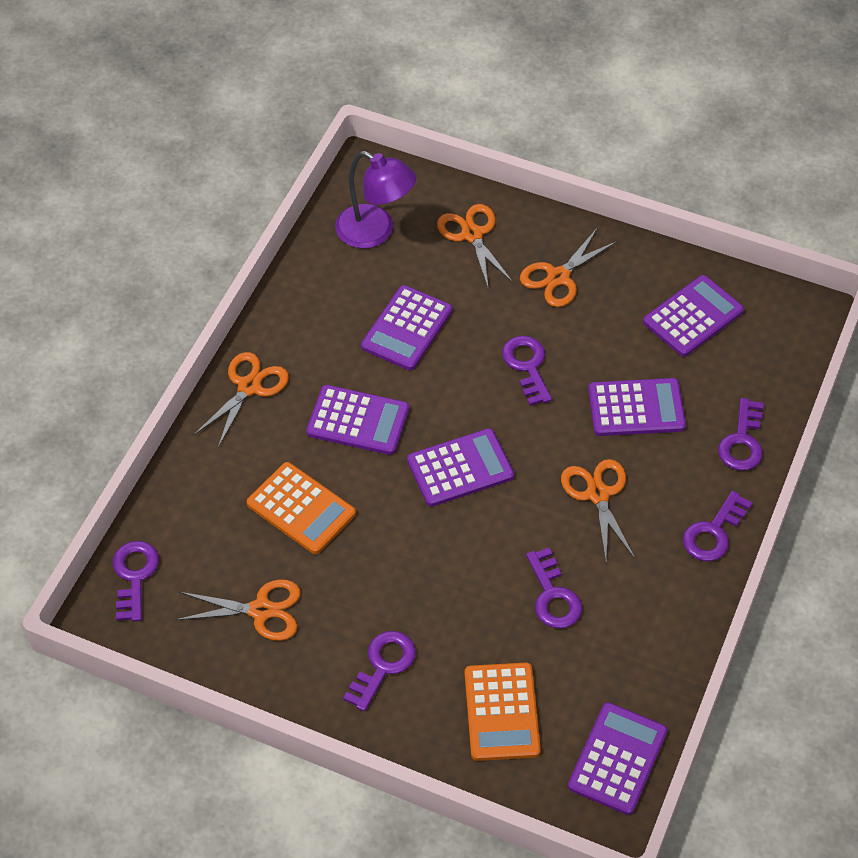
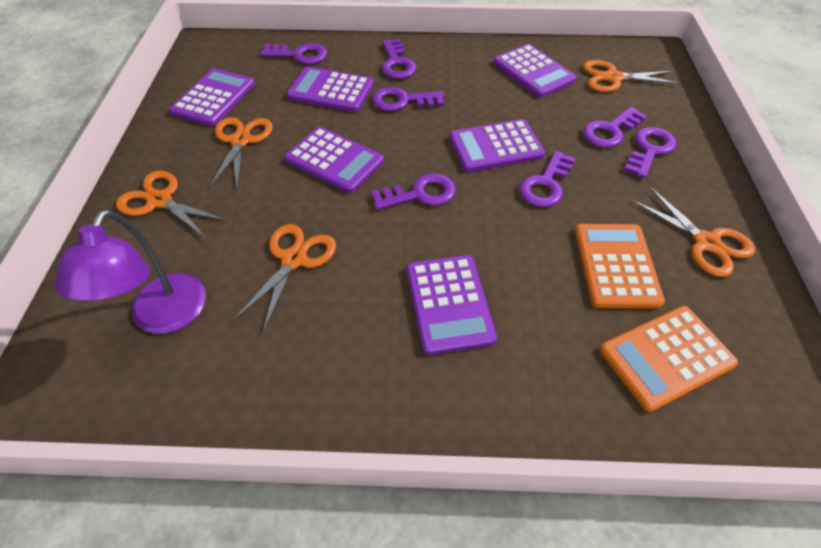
purple key: [113,541,159,621] [343,631,416,712] [502,336,552,406] [526,548,582,629] [683,491,752,561] [718,398,764,471] = 6 -> [261,43,327,64] [371,173,456,210] [372,87,444,111] [382,39,416,79] [519,151,576,207] [583,107,647,148] [624,127,677,178] = 7

